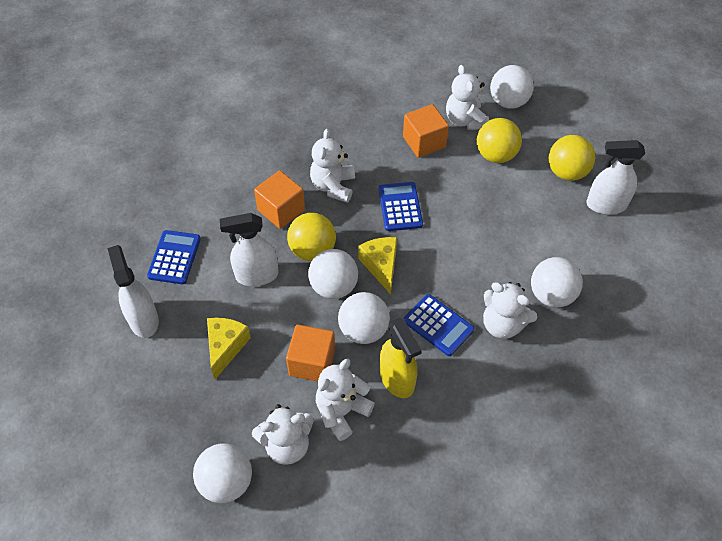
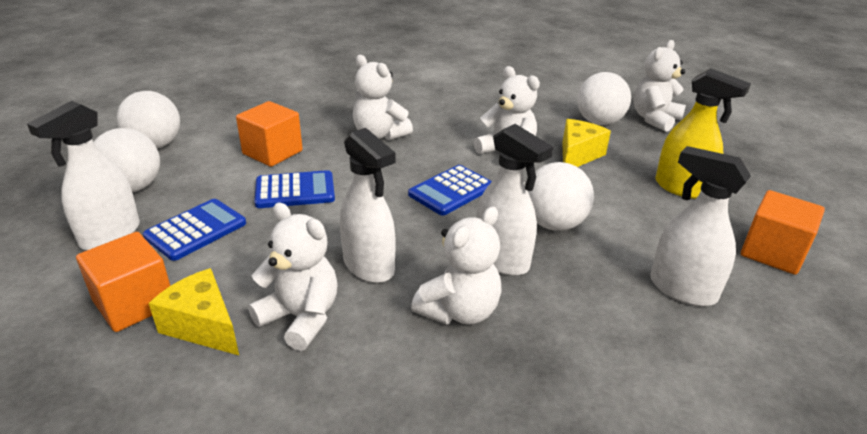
white ball: [193,443,252,503] [308,249,358,299] [338,292,390,344] [490,65,534,109] [531,257,583,307] = 5 -> [94,128,160,192] [117,91,180,149] [528,162,594,231] [577,72,631,125] = 4
white spray bottle: [107,245,159,338] [220,213,279,286] [586,140,645,215] = 3 -> [27,101,140,250] [340,128,396,283] [476,124,553,276] [650,146,751,306] = 4
yellow ball: [287,213,336,261] [477,118,522,163] [549,135,595,181] = 3 -> none = 0

